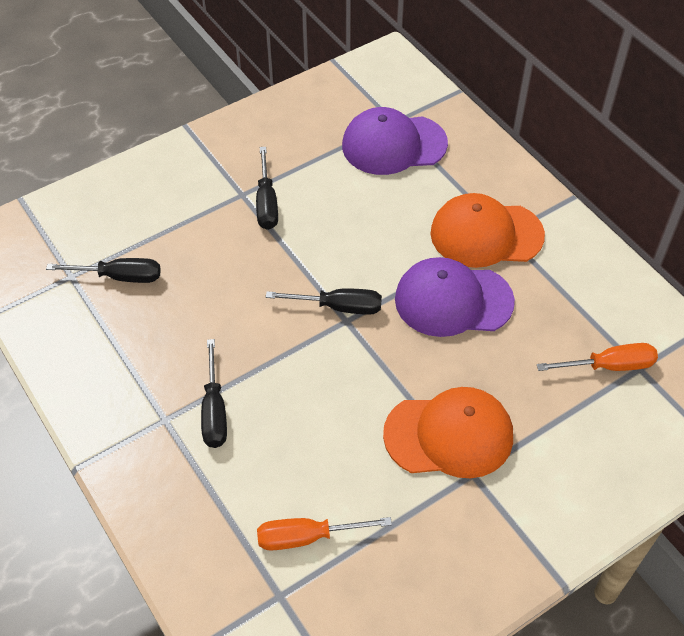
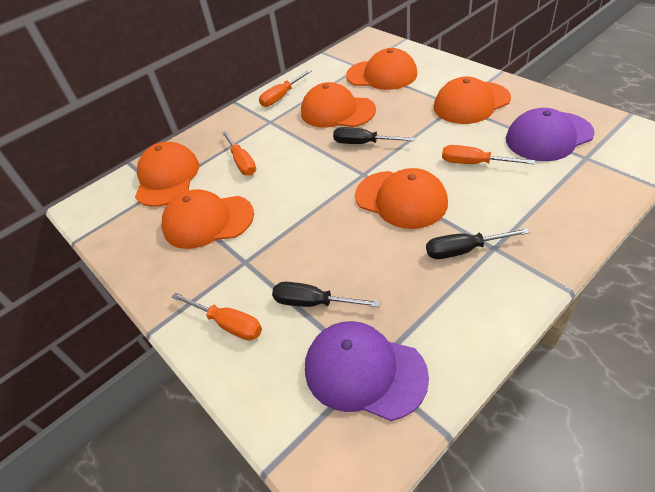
black screwdriver: [46,258,161,283] [201,339,227,448] [256,147,278,230] [266,288,382,315] = 4 -> [272,282,381,307] [333,127,415,144] [426,228,530,259] = 3
orange cap: [383,387,513,478] [431,193,545,268] = 2 -> [135,142,199,207] [161,189,254,249] [301,82,376,128] [346,48,417,90] [355,168,448,229] [434,76,511,124] = 6
orange screwdriver: [257,517,392,550] [537,343,658,371] = 2 -> [171,292,262,341] [221,130,256,176] [259,70,312,107] [442,145,535,165] = 4

